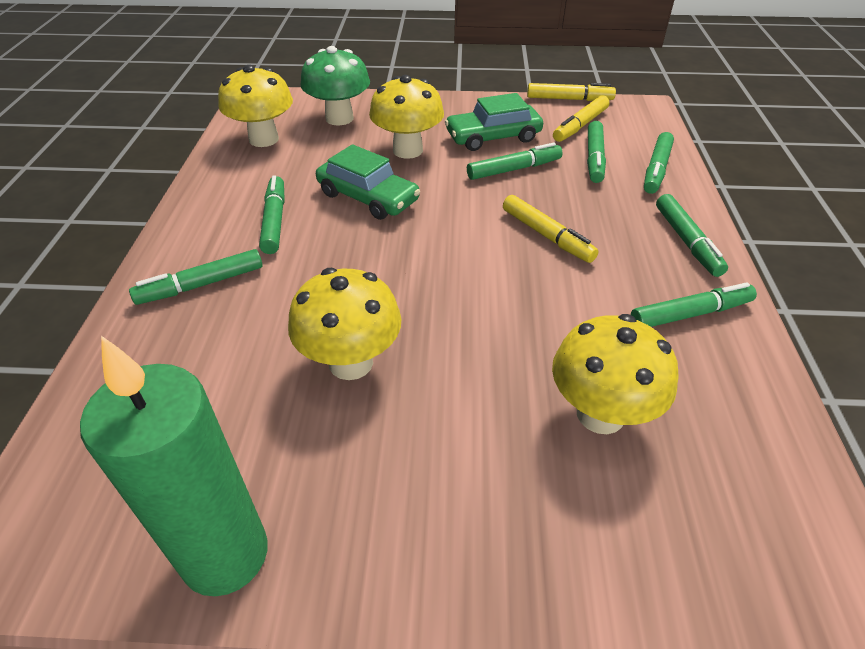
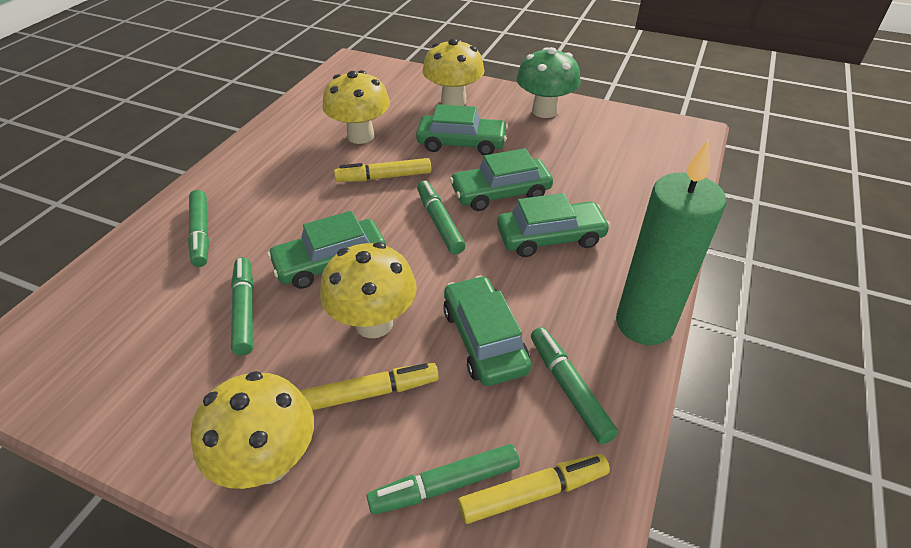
green car: [316,144,420,220] [445,93,543,151] = 2 -> [267,211,386,289] [416,104,508,155] [443,276,531,386] [450,148,553,211] [497,193,610,257] = 5
green marker: [129,249,263,305] [259,175,285,254] [467,143,563,180] [587,121,606,183] [631,282,757,327] [644,132,674,194] [656,194,728,277] = 7 -> [188,190,209,267] [231,257,254,356] [366,444,520,515] [417,180,466,254] [531,327,618,444] = 5

